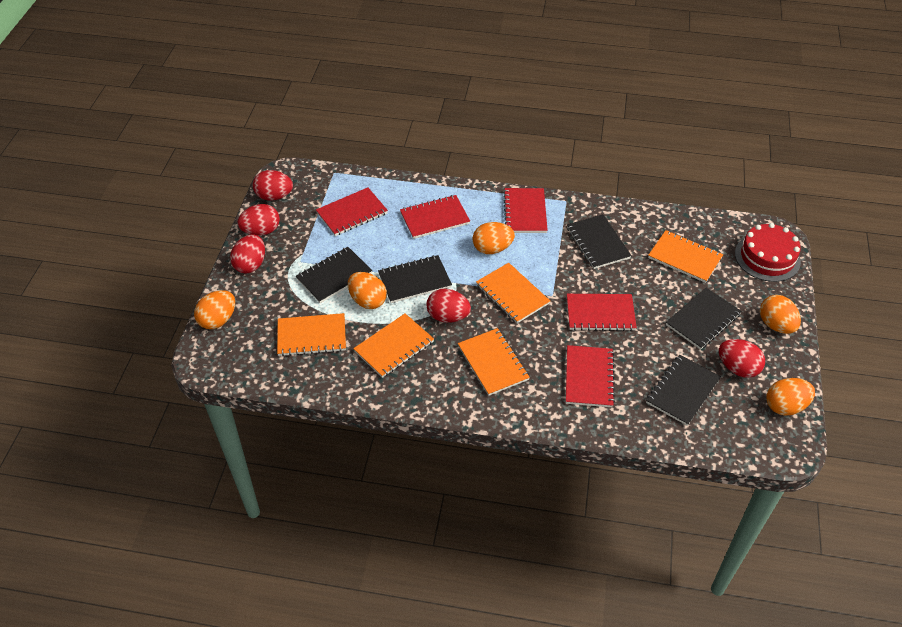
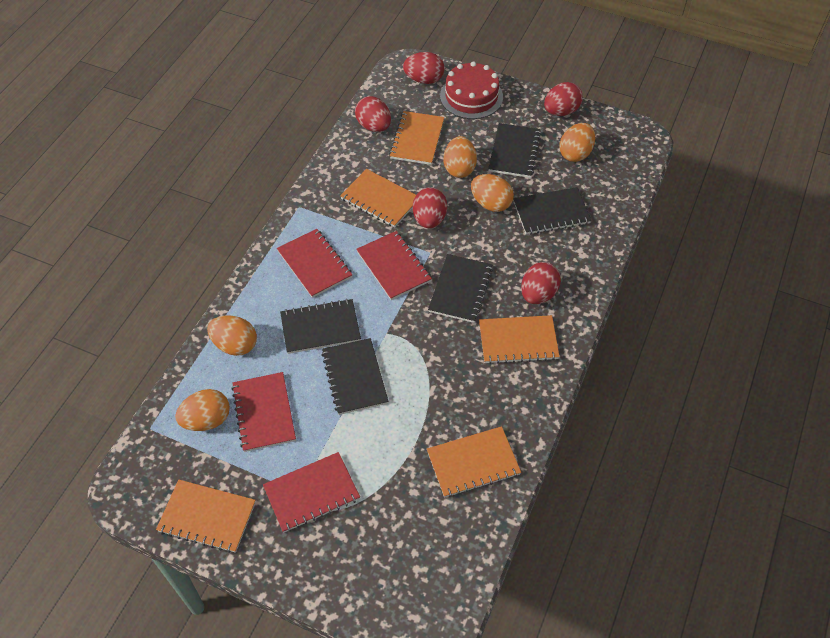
red notebook: [316,188,388,236] [400,195,470,239] [503,188,548,233] [566,345,615,407] [567,294,637,331] = 5 -> [231,372,296,452] [263,452,360,533] [277,229,353,298] [356,231,432,300] = 4

